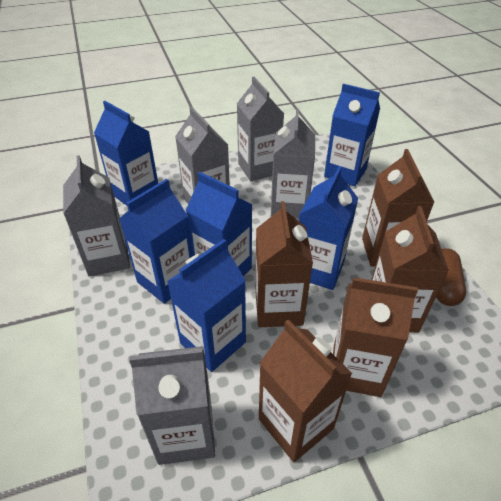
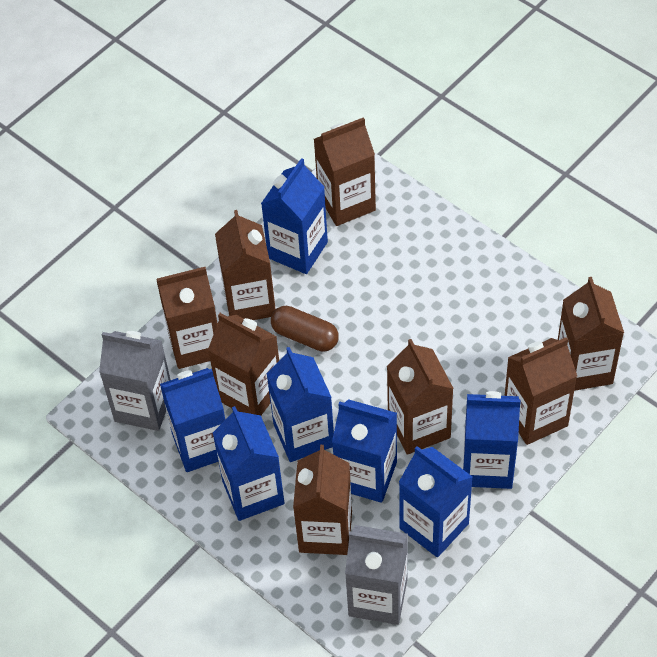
blue carton: [94,101,158,206] [119,179,193,304] [167,239,246,372] [186,172,252,276] [299,166,358,290] [324,84,380,186] = 6 -> [160,368,225,472] [213,406,284,521] [261,158,328,274] [267,347,334,462] [332,399,397,503] [399,446,473,557] [463,391,521,489] = 7
brown carton: [255,201,313,327] [259,319,353,462] [333,277,418,397] [362,149,434,267] [371,206,449,333] = 5 -> [156,267,218,369] [208,313,279,415] [215,210,276,320] [293,445,352,555] [314,117,376,226] [387,339,454,455] [504,337,577,445] [558,277,624,391] = 8
grey carton: [63,155,130,277] [129,346,215,465] [175,107,230,204] [237,77,284,181] [271,109,315,219] = 5 -> [99,331,170,431] [345,525,408,625] = 2

